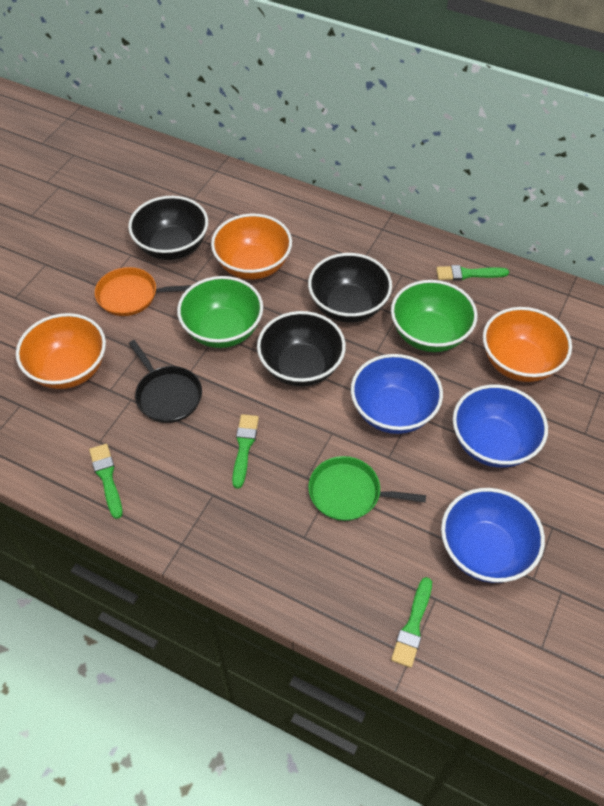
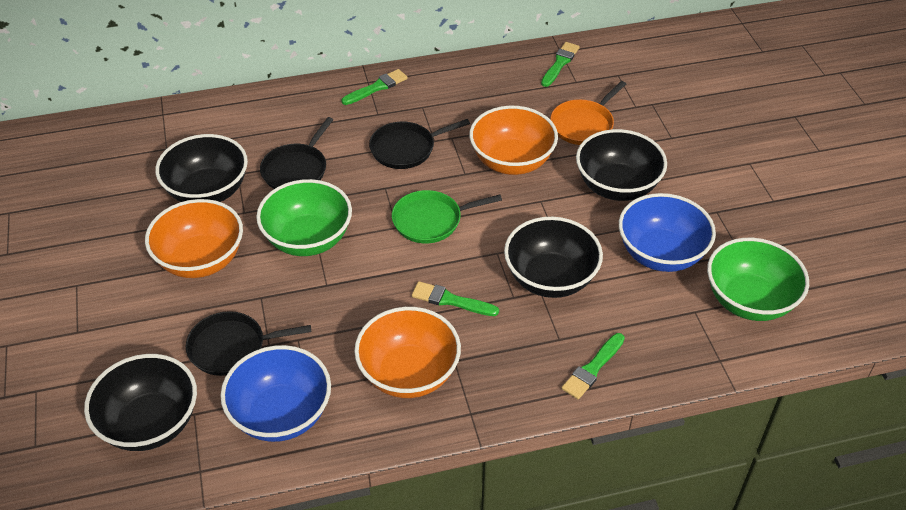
black bowl: [128,196,208,260] [257,311,346,387] [308,253,392,323] = 3 -> [84,354,197,451] [155,134,248,202] [504,217,603,298] [576,129,667,201] = 4
black pan: [129,340,202,423] = 1 -> [186,311,311,376] [260,117,333,189] [369,119,470,169] = 3
blue bowl: [351,354,443,434] [441,488,545,583] [453,385,548,468] = 3 -> [220,345,331,442] [619,193,716,272] = 2

